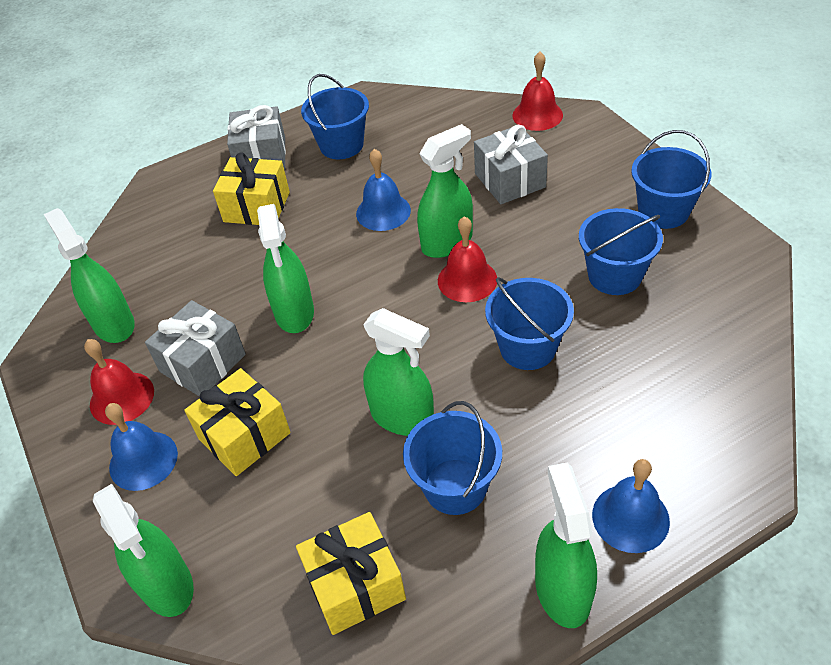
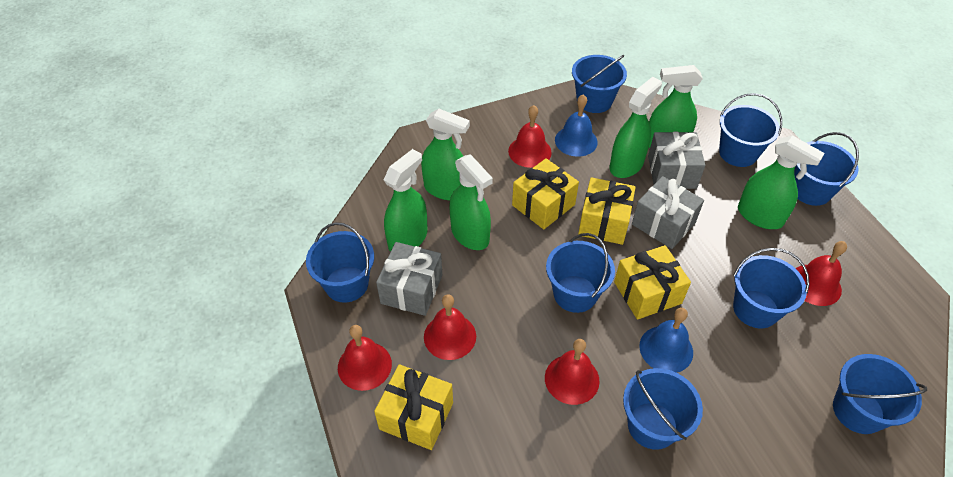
blue bell: [105,403,178,491] [356,149,411,231] [592,459,670,553] = 3 -> [555,94,598,157] [639,308,693,373] = 2
blue bucket: [301,74,369,159] [403,401,502,515] [485,277,574,370] [579,208,663,295] [631,130,711,229] = 5 -> [306,222,374,303] [546,233,615,313] [572,55,627,113] [623,368,703,450] [719,93,782,167] [733,248,809,328] [794,132,859,206] [833,354,927,434] = 8
red bell: [84,339,154,425] [438,216,497,302] [512,52,563,131] = 3 -> [338,325,392,391] [424,294,476,360] [508,105,552,168] [545,339,600,405] [795,241,847,306] = 5
yellow gift: [184,368,291,476] [213,153,290,225] [296,512,406,635] = 3 -> [374,364,453,450] [512,158,579,229] [578,177,636,245] [614,245,691,320] = 4

